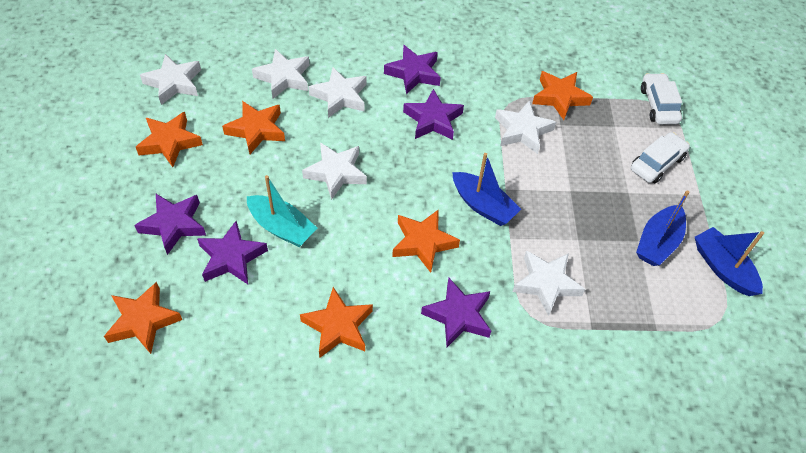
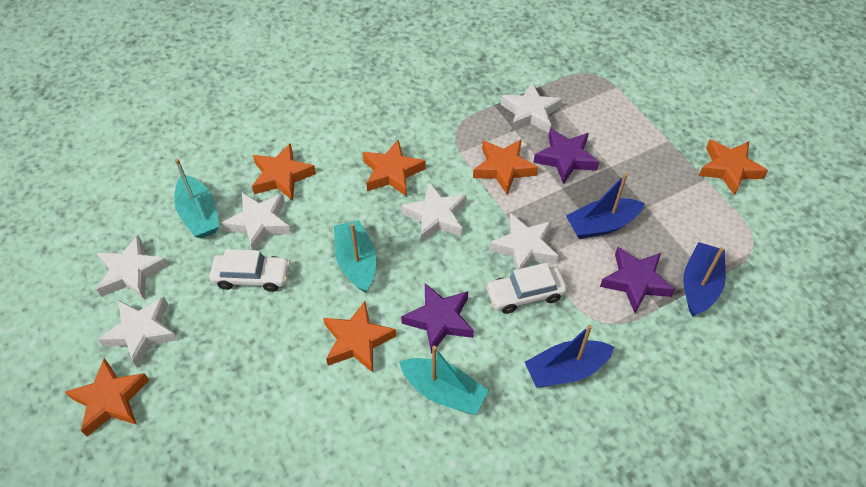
purple star: [134,194,206,255] [197,221,268,284] [384,45,441,94] [403,89,464,140] [421,278,491,347] = 5 -> [401,283,474,354] [533,128,599,184] [600,247,675,313] = 3
turquoise boat: [247,175,317,247] = 1 -> [174,159,219,238] [334,220,376,293] [399,346,489,415] = 3

